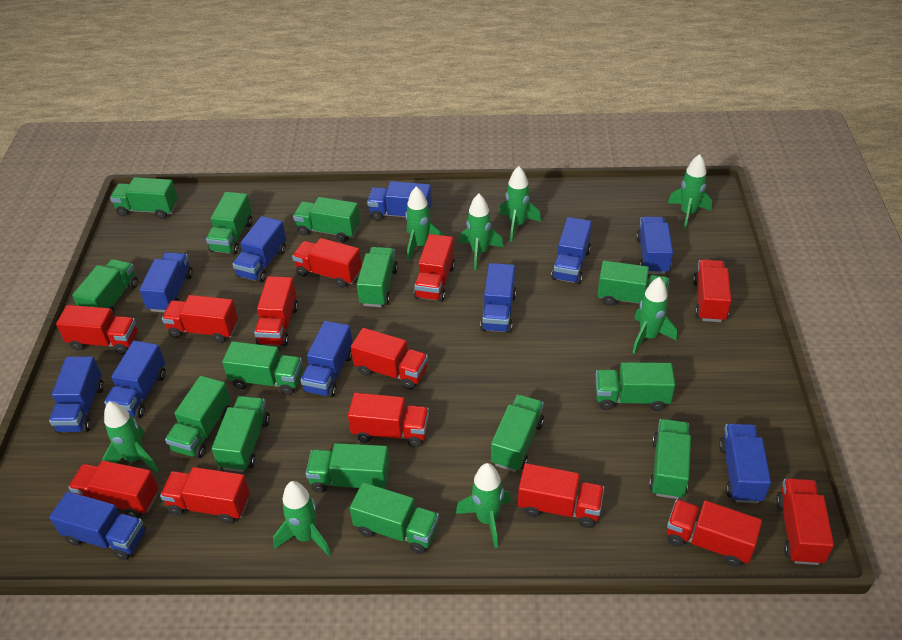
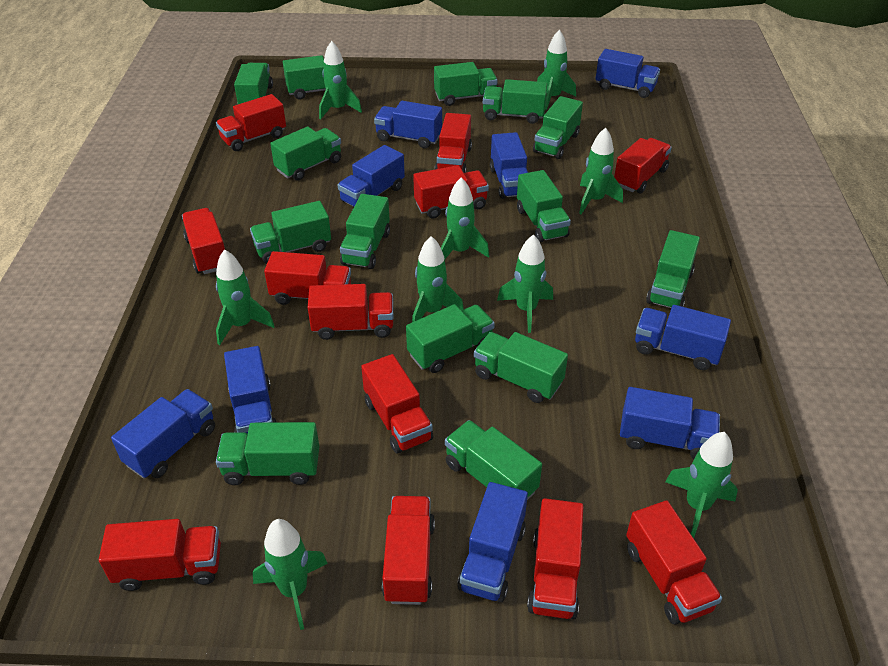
blue truck: [49,356,104,433] [49,491,146,560] [104,341,166,418] [139,252,193,312] [233,216,286,283] [300,321,353,398] [367,181,432,221] [480,263,516,333] [551,217,592,284] [636,217,673,274] [719,424,771,503] = 11 -> [111,389,215,479] [224,346,276,434] [338,145,405,207] [374,101,442,148] [457,482,528,602] [490,132,528,199] [596,49,660,98] [620,387,720,459] [635,305,731,370] = 9
green rocket: [102,401,159,473] [273,481,331,556] [405,186,444,261] [456,463,511,548] [459,194,503,270] [499,166,541,242] [632,277,677,354] [668,154,712,230] = 8 -> [216,249,274,345] [253,519,328,630] [319,41,362,120] [412,236,464,322] [441,177,489,259] [497,234,553,333] [537,30,576,110] [579,128,623,214] [665,432,738,538] = 9
red truck: [56,305,138,354] [68,461,159,518] [160,467,250,524] [162,295,238,343] [254,276,298,346] [292,238,362,288] [348,393,429,448] [351,328,428,390] [414,234,455,302] [518,463,604,528] [667,499,762,567] [693,259,731,322] [776,478,834,565] = 13 -> [99,519,221,591] [182,208,225,274] [216,94,286,151] [264,251,351,305] [308,284,393,340] [361,354,433,454] [382,496,435,605] [413,165,489,218] [435,113,472,173] [527,498,583,619] [614,138,672,194] [626,500,722,624] = 12

